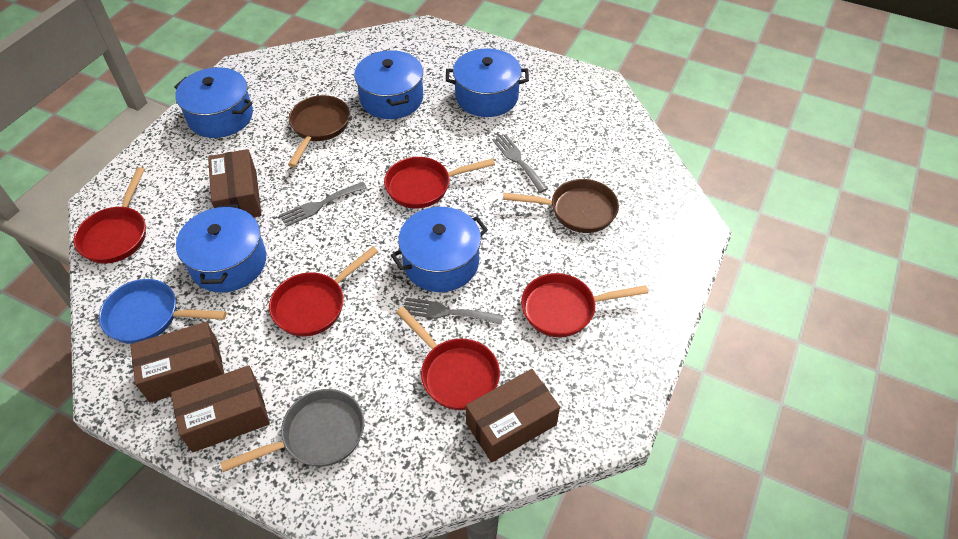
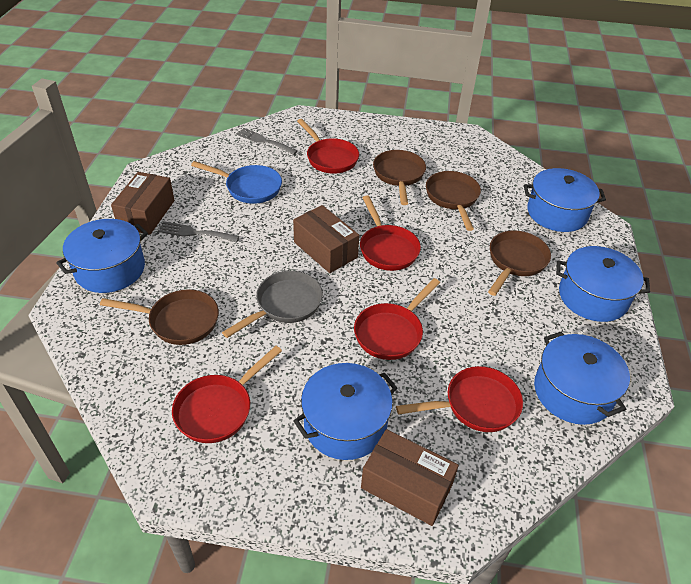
brown box: [130,322,224,403] [171,366,270,452] [208,149,262,217] [466,369,560,462] = 4 -> [111,172,175,235] [293,205,359,273] [361,429,459,526] = 3
brown pan: [288,95,350,167] [503,179,619,233] = 2 -> [100,289,219,345] [373,150,426,205] [426,171,481,231] [488,230,551,296] = 4
grey fork: [279,182,367,227] [404,297,503,325] [492,134,548,193] = 3 -> [158,221,239,243] [236,128,298,155] = 2

